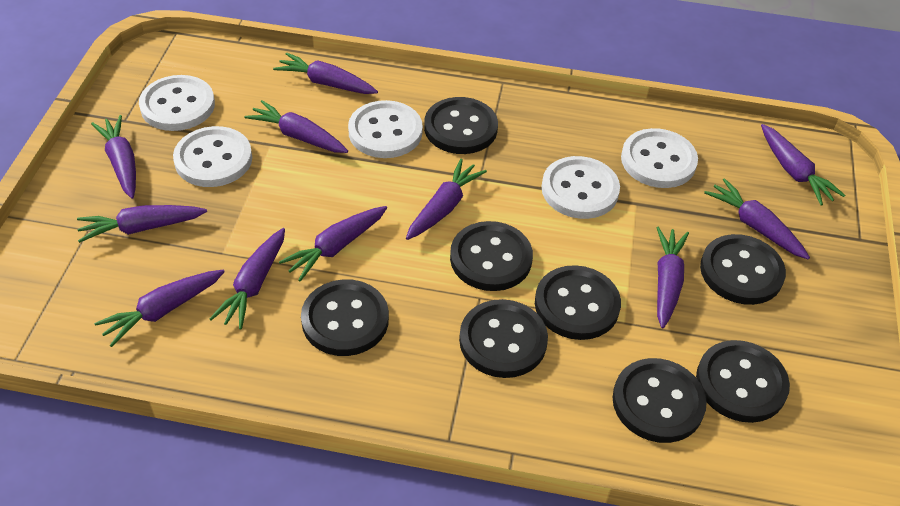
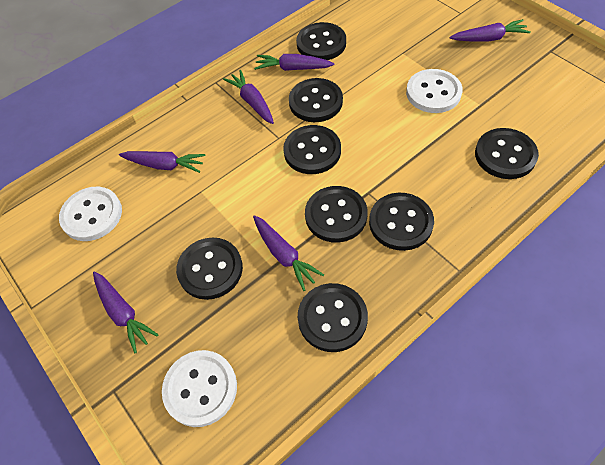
purple carrot: [77,205,207,243] [91,115,136,199] [94,270,225,347] [209,228,285,329] [244,100,348,153] [273,52,378,94] [279,206,387,281] [406,159,487,240] [656,226,689,328] [704,178,810,260] [761,124,845,206] = 11 -> [93,271,159,354] [119,151,205,173] [223,70,274,124] [253,215,324,291] [254,54,335,71] [450,19,531,42] = 6
white button: [139,75,215,131] [173,126,252,187] [348,100,423,158] [542,156,620,219] [621,128,698,188] = 5 -> [59,187,122,241] [162,350,237,427] [406,69,463,113] = 3

